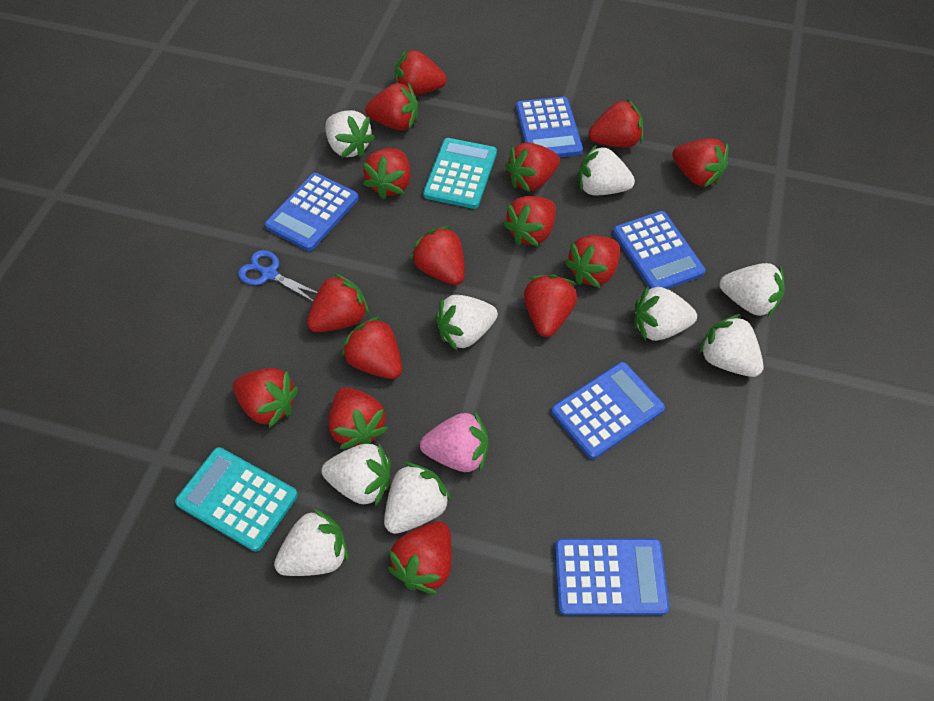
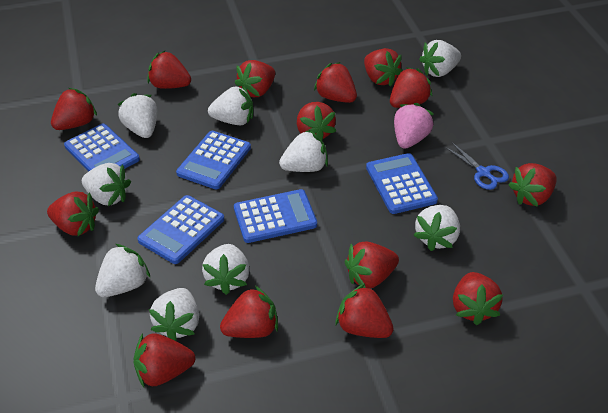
red strawberry: [233,368,298,428] [307,273,369,332] [328,387,389,449] [342,316,402,379] [363,148,411,199] [365,83,418,130] [388,521,452,594] [395,49,447,95] [411,226,465,285] [503,196,556,247] [505,142,560,192] [524,274,577,337] [564,235,620,288] [588,98,643,148] [672,138,729,187] = 15 -> [47,191,99,236] [51,88,97,130] [133,333,195,387] [147,51,191,89] [220,286,278,338] [235,60,275,97] [297,102,336,140] [314,62,357,103] [335,284,394,338] [345,242,399,288] [364,48,403,87] [390,67,433,108] [453,272,503,325] [508,163,556,207] = 14
turquoise calculator: [175,447,298,552] [423,138,497,209] = 2 -> none = 0

